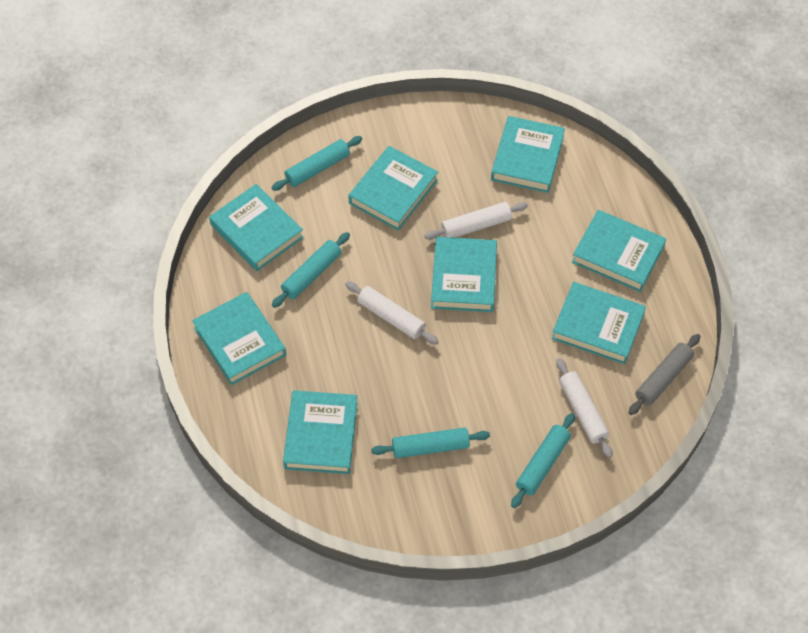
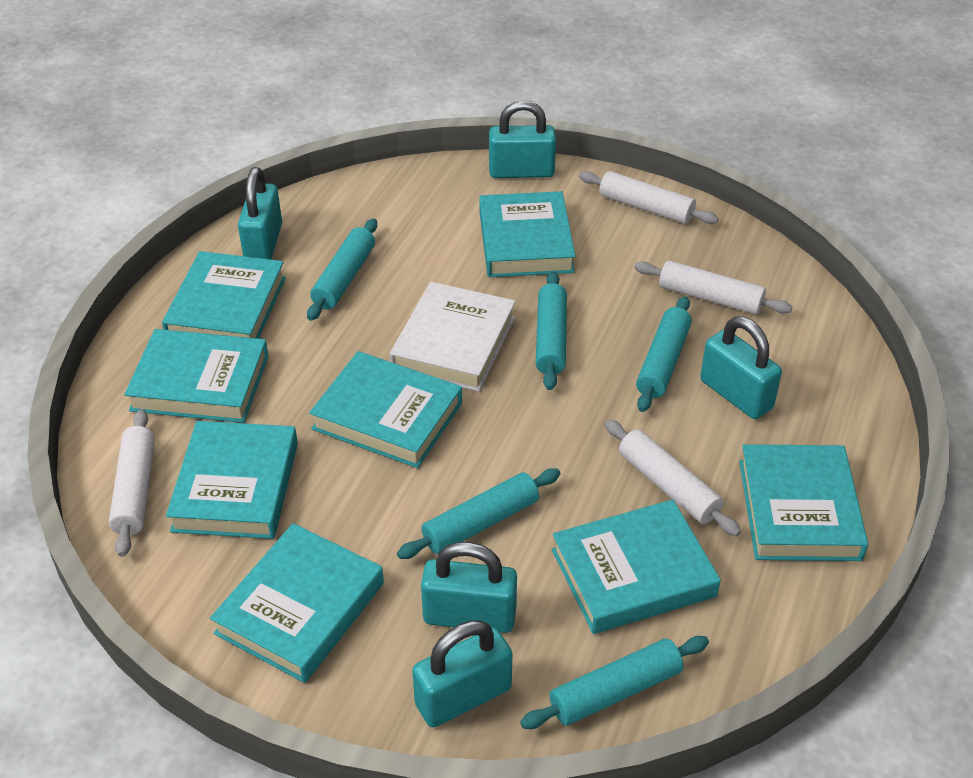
grey rolling pin: [628,334,700,415] = 1 -> none = 0
turquoise padlock: none = 0 -> [238,167,282,260] [412,620,512,727] [421,542,517,633] [489,100,556,178] [700,316,782,419] = 5
turquoise rolling pin: [271,136,362,191] [272,232,350,308] [371,428,490,458] [511,413,575,508] = 4 -> [307,219,377,321] [397,468,561,559] [520,636,709,729] [536,272,567,390] [636,296,692,412] = 5
white book: none = 0 -> [390,282,516,392] = 1
white rolling pin: [345,281,438,344] [424,202,528,240] [556,358,612,458] = 3 -> [109,409,155,557] [579,171,718,224] [605,419,741,536] [634,260,792,314] = 4

